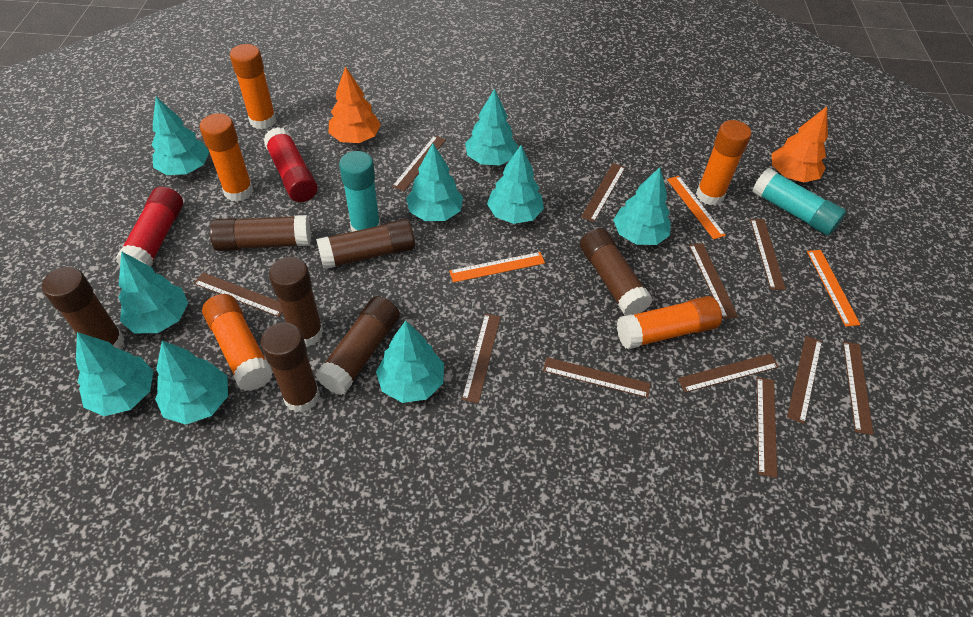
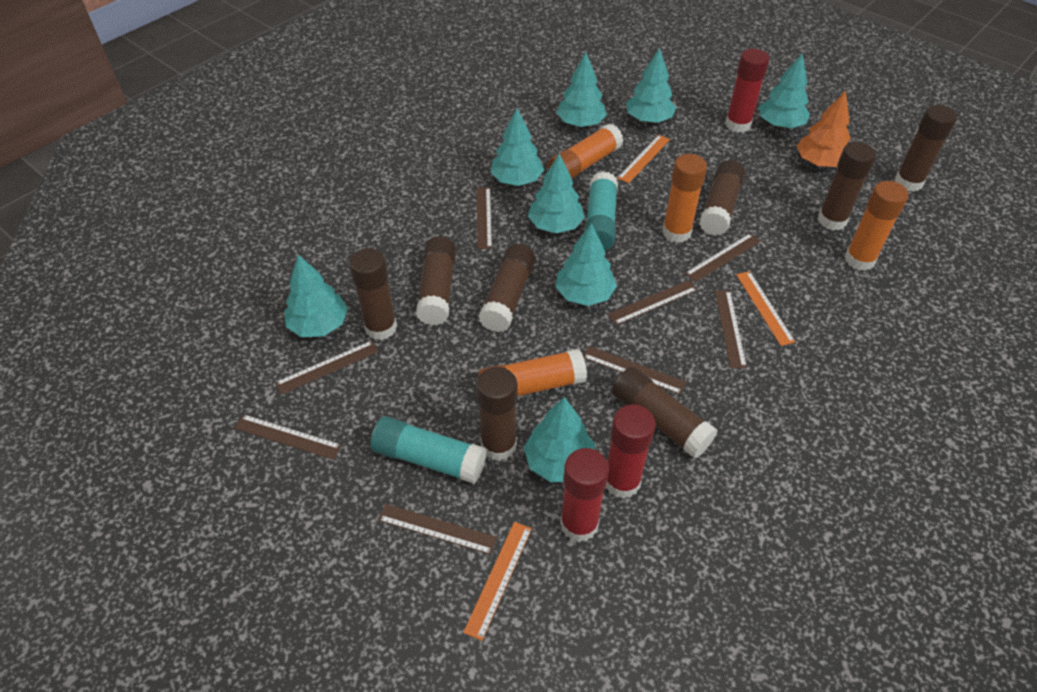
brown glue stick: [42,267,125,349] [210,215,311,251] [261,323,320,413] [269,257,323,347] [315,296,400,395] [316,219,415,269] [580,228,653,316] = 7 -> [349,248,397,340] [416,236,456,326] [476,367,517,461] [478,244,536,332] [612,367,717,458] [699,160,745,236] [818,142,876,230] [894,105,957,192] = 8
brown ruler: [194,272,283,317] [392,135,446,191] [462,313,501,403] [543,357,650,398] [581,163,625,222] [678,354,779,393] [689,243,738,319] [750,219,786,290] [757,377,777,478] [787,336,822,424] [843,341,874,435] = 11 -> [235,414,342,460] [275,341,379,395] [378,504,497,555] [477,187,492,249] [583,346,686,395] [608,280,697,325] [685,233,761,282] [715,290,747,368] = 8
orange glue stick: [200,113,253,202] [202,294,273,391] [230,44,277,129] [617,296,722,349] [696,120,751,205] = 5 -> [478,349,587,396] [548,123,624,179] [662,154,707,243] [844,181,908,271] = 4
orange tree: [329,66,381,143] [772,107,828,182] = 2 -> [797,90,851,167] = 1
red glue stick: [116,187,183,267] [263,127,318,202] = 2 -> [560,448,609,542] [606,404,656,499] [725,49,769,132] = 3
turquoise tree: [76,332,153,416] [119,251,188,333] [152,97,209,175] [155,341,228,425] [376,321,444,403] [406,143,463,221] [465,89,518,166] [487,145,544,224] [613,167,670,245] = 9 -> [285,255,348,337] [490,108,544,186] [524,397,595,482] [528,153,585,233] [555,223,617,306] [556,52,607,127] [626,48,676,123] [759,54,810,128] = 8

